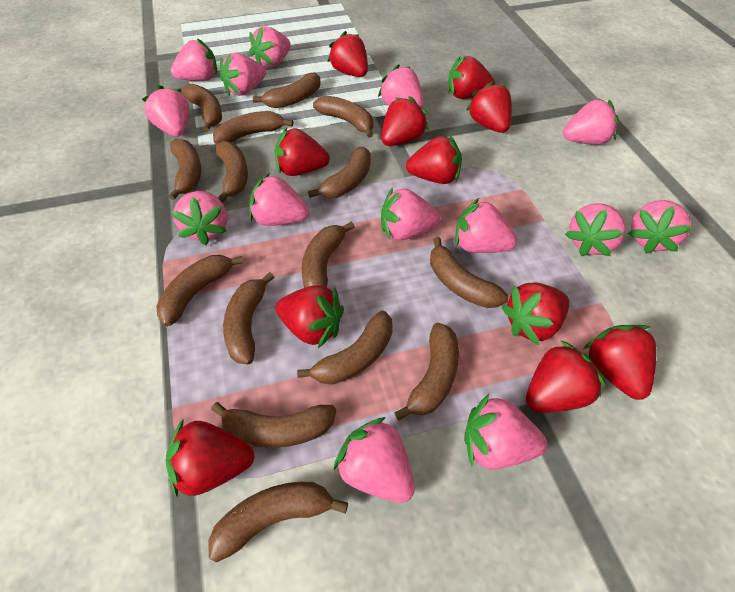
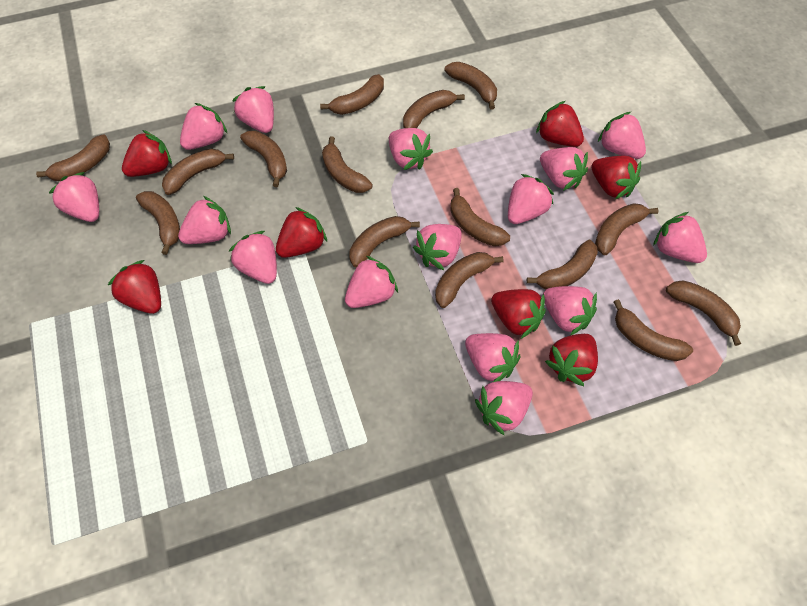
pink strawberry: [142,85,189,137] [171,39,217,81] [171,191,227,245] [220,53,266,96] [249,26,291,68] [249,173,309,226] [334,417,415,503] [378,64,424,108] [381,187,441,240] [455,198,517,253] [464,394,547,469] [563,98,619,145] [565,204,625,256] [628,200,692,254] = 14 -> [49,172,99,222] [178,196,231,244] [180,103,227,150] [229,231,277,284] [232,86,274,133] [345,256,398,308] [389,128,433,170] [413,224,462,270] [465,333,520,382] [475,381,533,435] [508,174,554,224] [540,147,588,191] [543,286,597,335] [598,112,646,159] [653,212,707,263] = 15
red strawberry: [166,418,255,498] [275,128,330,176] [276,285,344,348] [328,31,368,77] [381,96,429,146] [406,136,462,184] [448,56,495,99] [467,81,512,133] [502,283,569,345] [526,340,606,412] [584,325,656,400] = 11 -> [108,260,161,314] [122,130,172,177] [276,207,327,258] [491,289,546,339] [536,101,584,147] [545,334,598,386] [591,156,641,199] = 7

